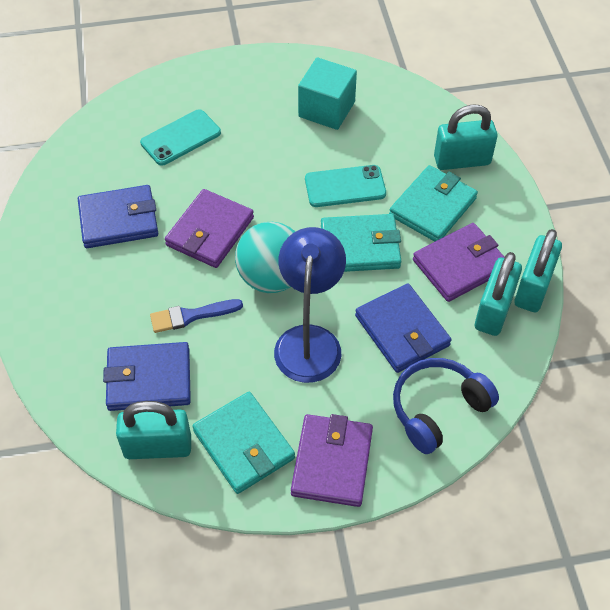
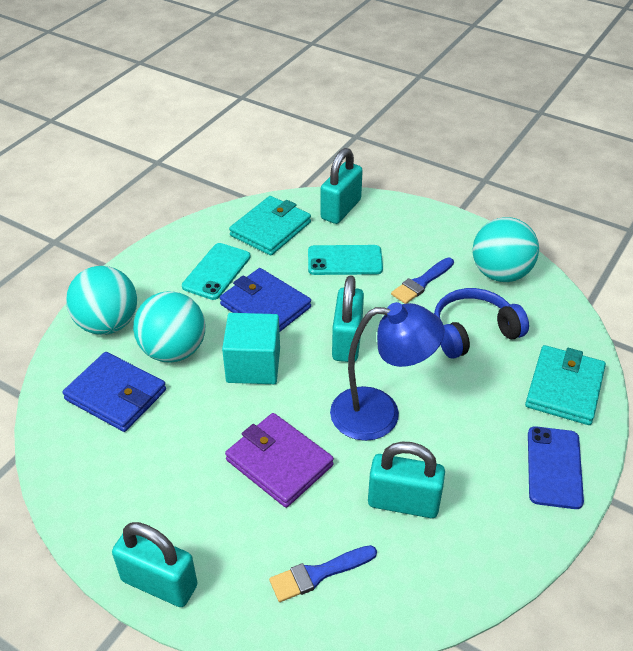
blue brush: [150,299,243,333] = 1 -> [269,545,377,602] [391,258,454,304] = 2
blue phone: none = 0 -> [528,426,584,509] = 1
blue wallet: [78,185,158,248] [103,342,191,411] [355,284,451,373] = 3 -> [62,352,166,432] [220,268,311,332] = 2
purple wallet: [165,189,254,268] [291,414,373,507] [413,223,505,302] = 3 -> [225,413,334,508] = 1
turquoise ball: [235,222,296,293] = 1 -> [66,266,137,335] [133,291,205,363] [472,217,539,282] = 3
turquoise wallet: [192,392,295,494] [321,214,401,272] [389,165,478,242] = 3 -> [229,196,311,256] [525,345,606,425] = 2

